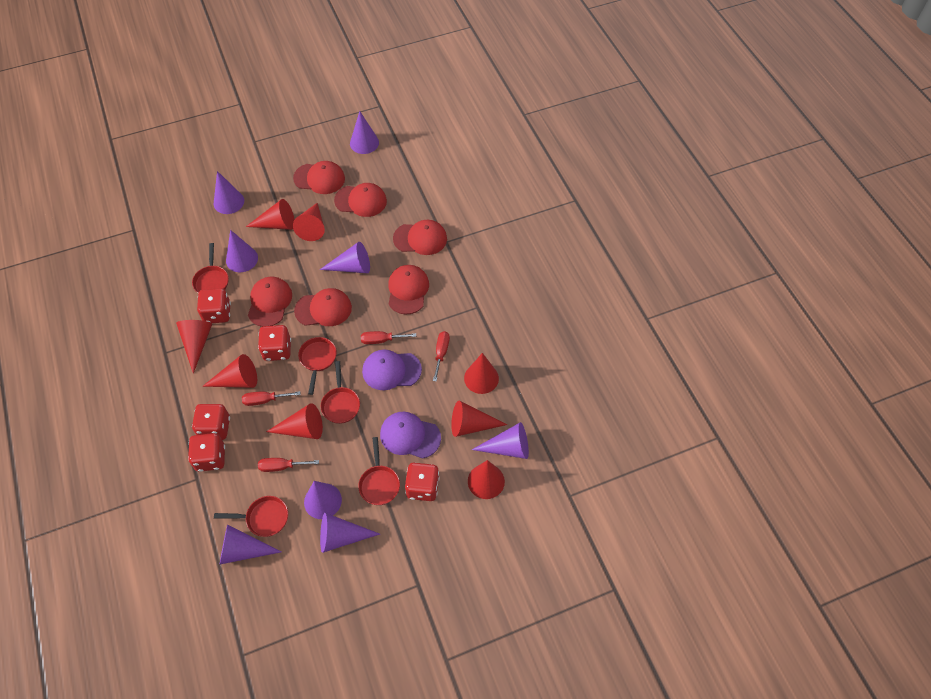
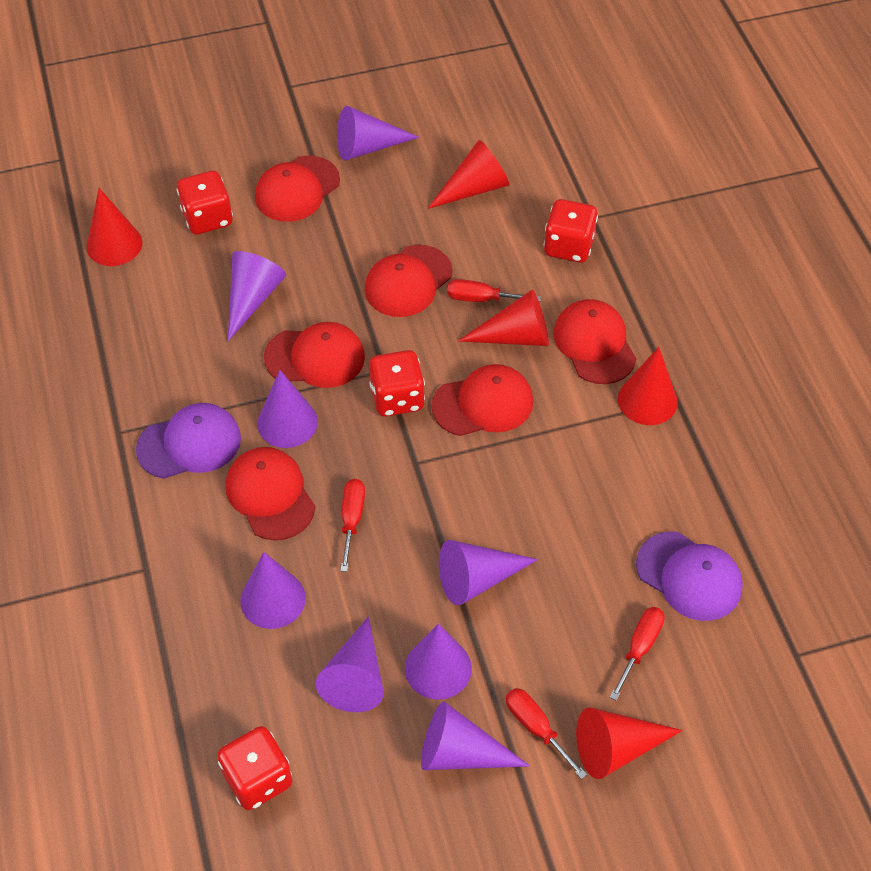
red cone: [176,320,212,374] [202,354,257,388] [246,199,294,230] [266,403,323,439] [293,203,325,241] [451,401,508,437] [464,353,499,394] [468,460,505,499] = 8 -> [87,188,142,266] [428,140,510,209] [458,290,549,346] [576,708,683,779] [618,347,678,425] = 5
red dice: [188,433,225,472] [192,404,230,440] [197,288,231,323] [258,325,291,361] [405,463,440,501] = 5 -> [177,171,233,234] [217,726,292,810] [369,350,425,417] [544,199,598,262] = 4
red pan: [192,243,229,293] [214,496,288,537] [298,337,337,395] [321,361,360,424] [358,437,400,505] = 5 -> none = 0

